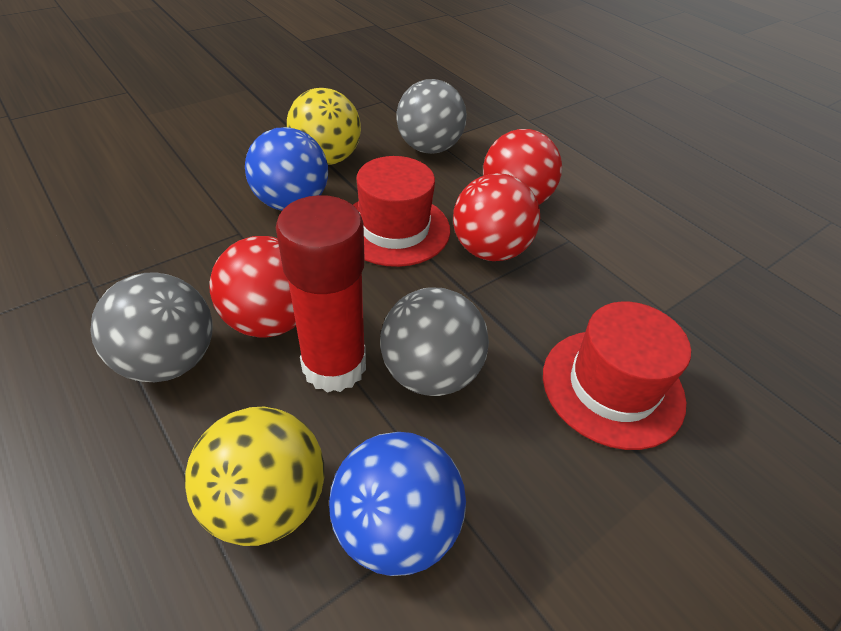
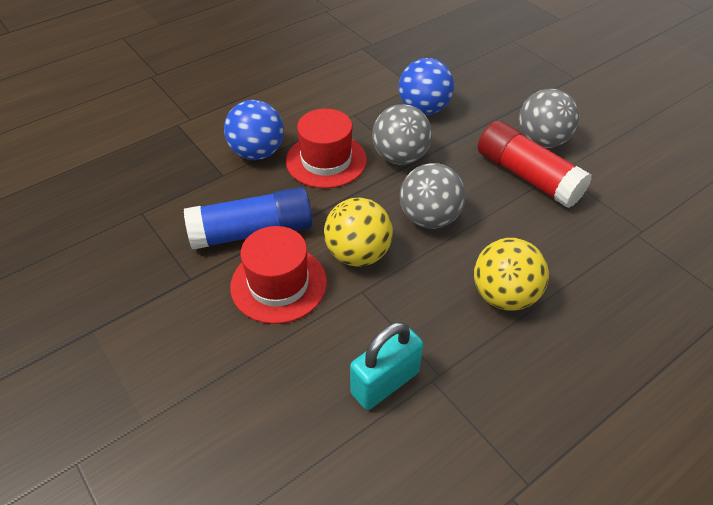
blue glue stick: none = 0 -> [184,187,312,250] = 1
red ball: [210,236,296,338] [453,173,540,261] [483,129,562,205] = 3 -> none = 0
turquoise padlock: none = 0 -> [350,321,423,410] = 1

